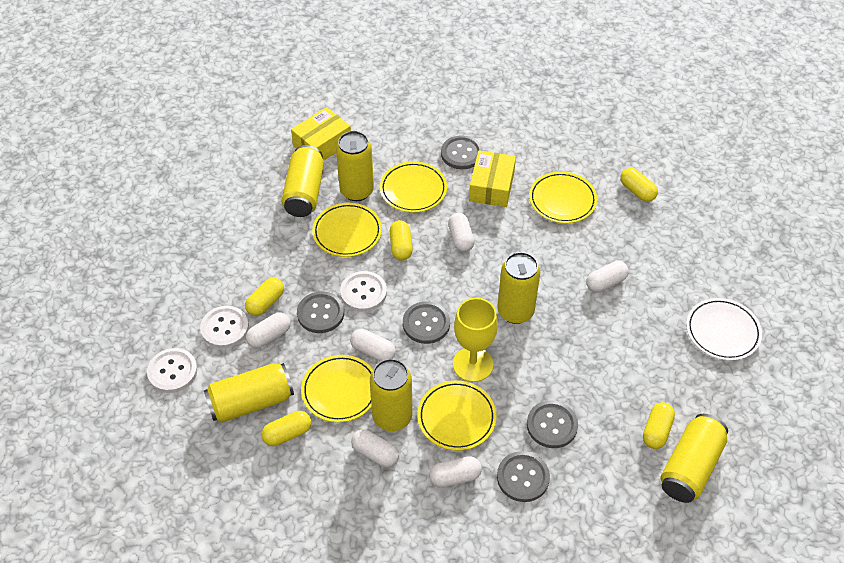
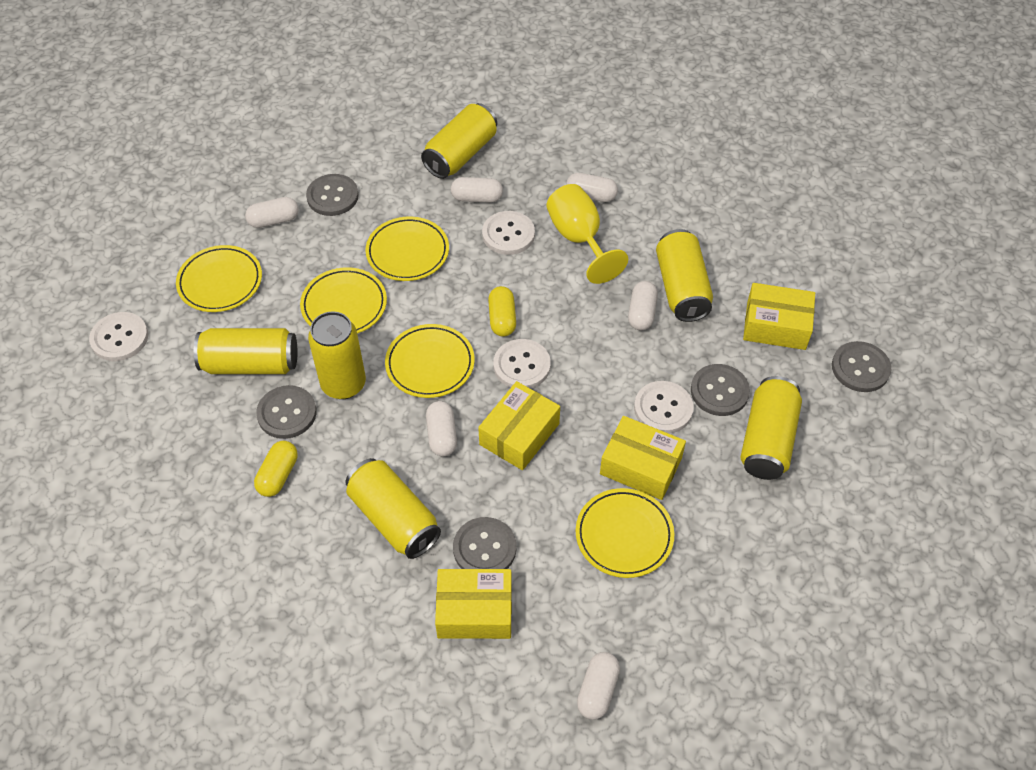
white button: [147,348,198,393] [200,306,249,348] [340,271,387,312] = 3 -> [89,312,148,361] [482,211,535,255] [493,339,551,389] [634,381,694,434] = 4
white plate: [686,298,762,361] = 1 -> none = 0
yellow box: [291,107,351,160] [469,150,516,207] = 2 -> [435,569,512,639] [478,381,560,470] [600,416,686,500] [743,283,815,350] = 4
yellow capsule: [245,278,284,316] [261,411,311,446] [390,220,413,260] [620,168,658,202] [643,402,675,449] = 5 -> [254,441,298,497] [488,286,516,337] = 2

